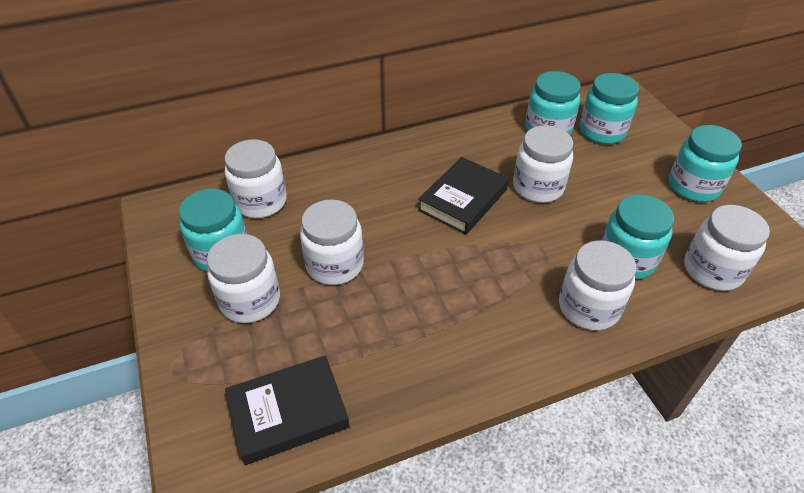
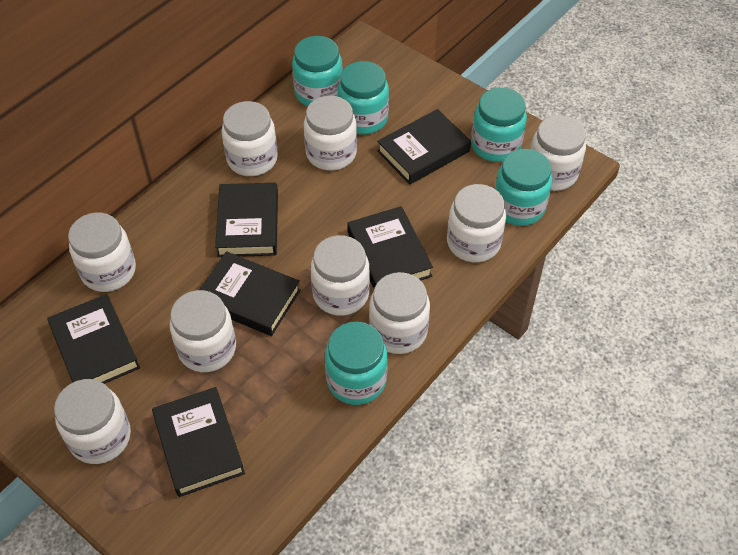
black book: [225,355,350,465] [418,157,509,235] = 2 -> [47,294,140,384] [152,387,245,497] [199,251,301,336] [215,183,278,257] [347,206,433,288] [377,109,471,185] = 6
white jar: [207,234,280,323] [225,139,287,218] [300,199,364,285] [513,126,573,203] [559,240,636,331] [684,205,770,291] = 6 -> [54,379,131,464] [68,213,136,292] [170,290,236,372] [222,101,278,176] [304,96,357,170] [311,235,370,316] [369,272,430,354] [447,184,506,262] [530,115,586,191] = 9

